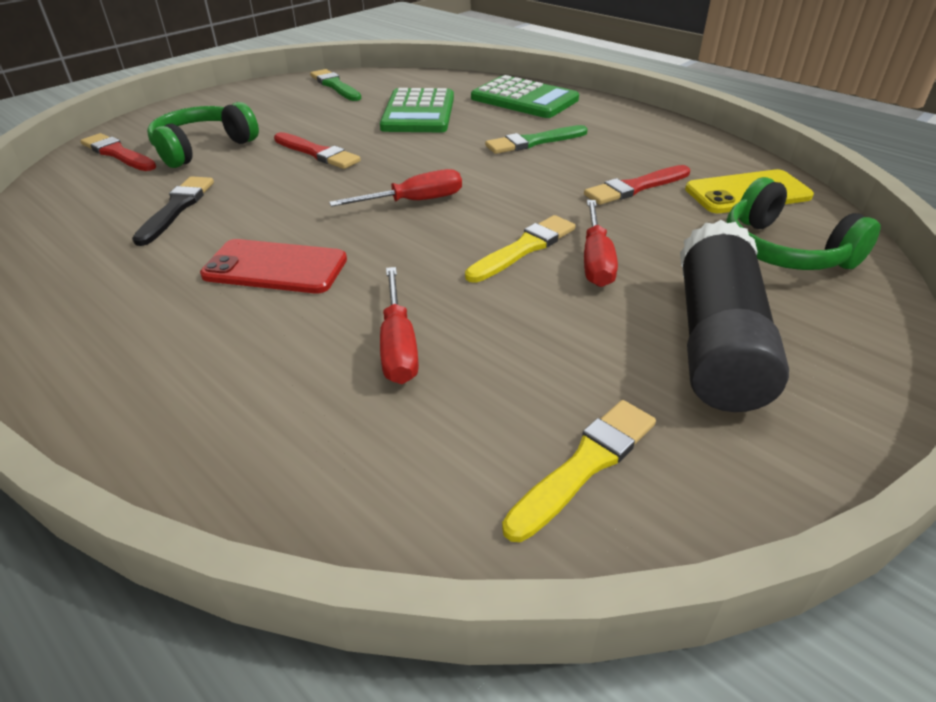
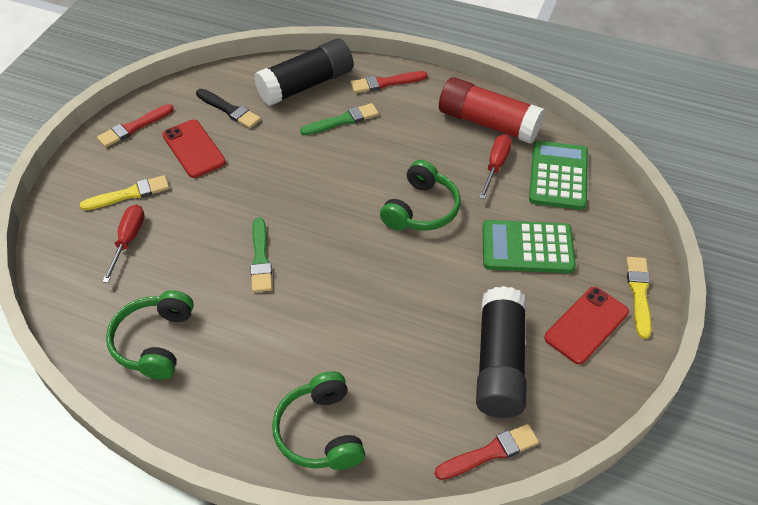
black glue stick: [680,220,789,412] = 1 -> [254,39,353,106] [476,286,527,418] = 2
green headphones: [147,102,259,168] [726,177,881,270] = 2 -> [106,290,194,380] [272,371,365,470] [380,160,461,231] = 3
red glue stick: none = 0 -> [439,77,545,144] = 1
red phone: [200,239,347,293] = 1 -> [162,120,226,178] [544,287,629,364] = 2
red screwdriver: [329,169,462,207] [380,267,419,384] [584,200,618,287] = 3 -> [102,205,145,283] [479,134,512,199] = 2
yellow phone: [685,169,814,213] = 1 -> none = 0

